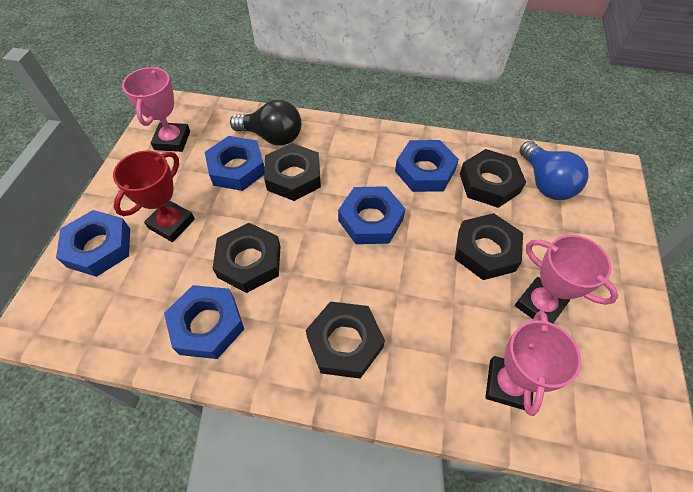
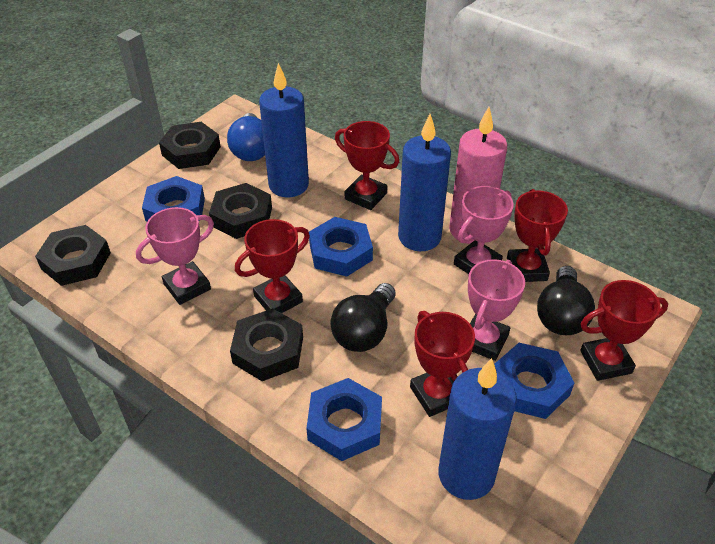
black light bulb: [230,100,301,146] = 1 -> [331,283,395,352] [537,266,595,335] = 2
black nut: [212,223,280,293] [264,143,321,201] [306,301,385,379] [455,213,523,280] [460,149,526,208] = 5 -> [35,225,111,286] [159,122,221,169] [209,183,272,239] [230,308,303,381] = 4
blue candle: none = 0 -> [259,63,309,197] [398,114,451,251] [438,358,517,500] = 3
blue nut: [56,210,130,277] [164,285,244,359] [205,136,265,191] [338,186,405,244] [395,140,459,192] = 5 -> [142,176,205,222] [306,378,382,461] [309,217,373,277] [494,343,574,419] = 4
pink candle: none = 0 -> [449,107,507,244] = 1
red trophy: [113,151,195,242] = 1 -> [235,219,310,313] [335,121,399,210] [410,311,475,417] [507,189,568,282] [580,280,668,381] = 5

